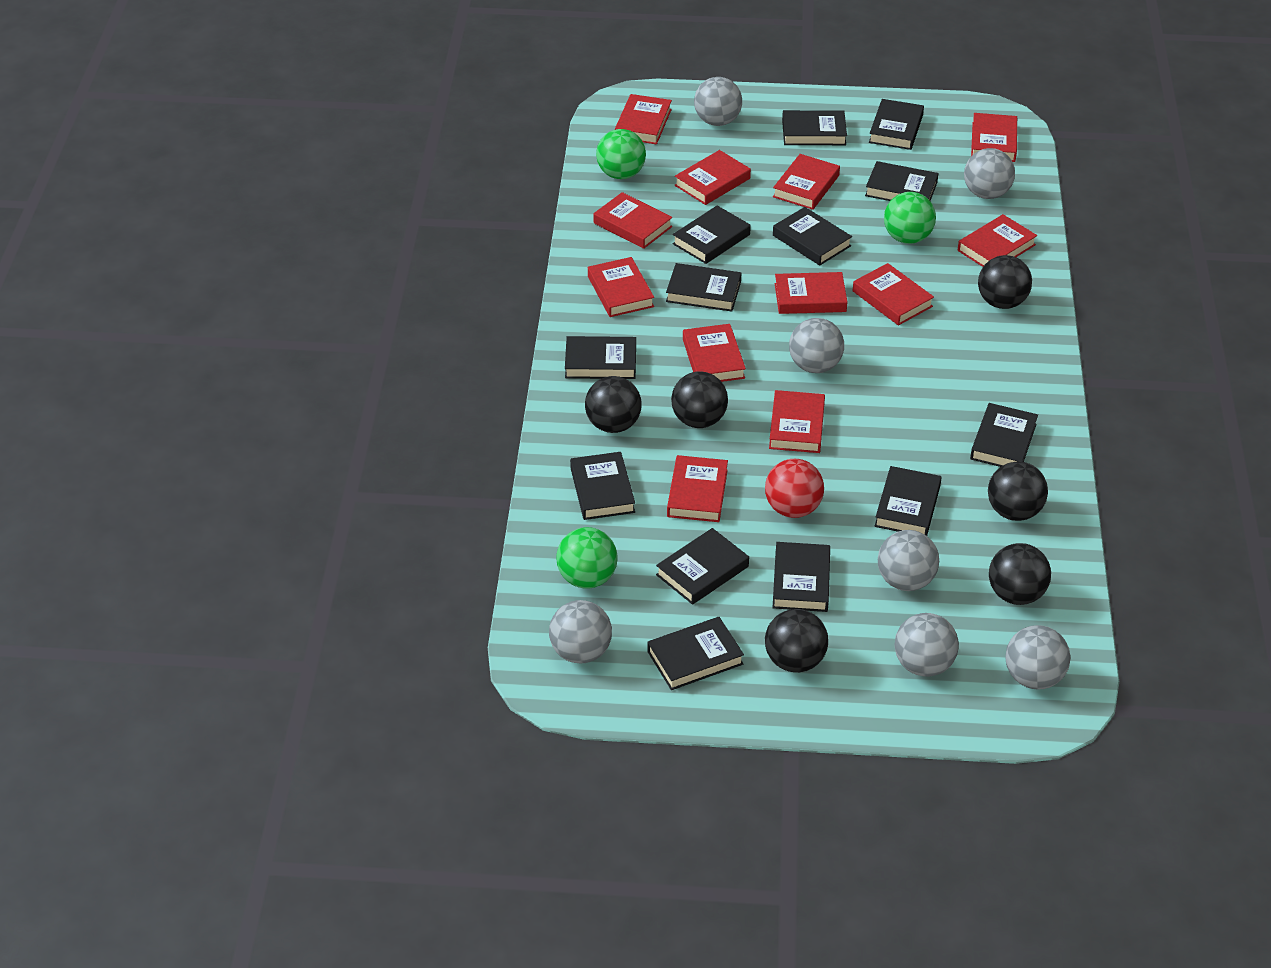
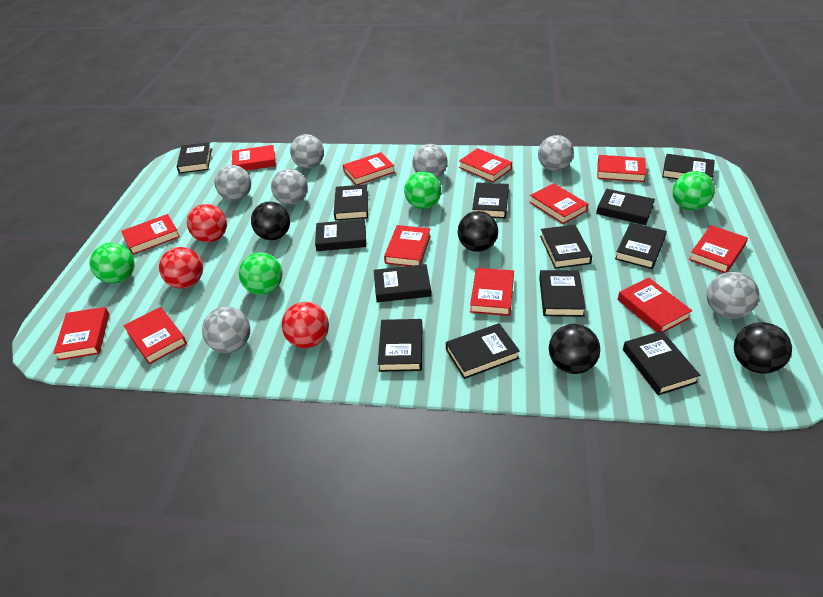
black ball: [585,376,642,433] [671,371,728,428] [765,609,828,672] [978,255,1032,309] [988,461,1048,521] [989,543,1051,605] = 6 -> [251,202,290,240] [458,211,498,252] [549,324,600,374] [734,322,792,374] = 4
green ball: [556,527,618,589] [596,129,646,179] [884,192,936,244] = 3 -> [90,243,135,284] [239,252,282,295] [404,171,441,209] [672,171,715,210] = 4
red ball: [765,459,824,518] = 1 -> [159,247,203,289] [187,204,227,242] [282,302,329,348] = 3

